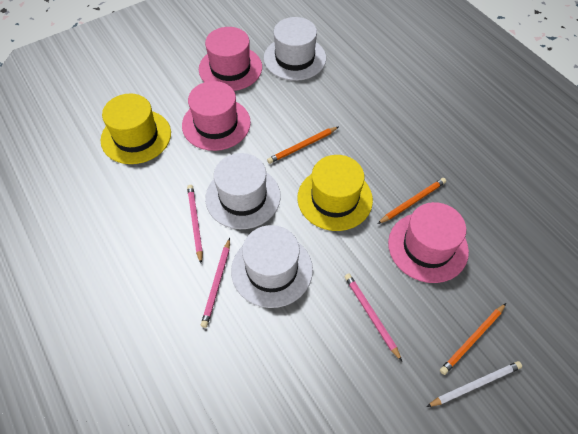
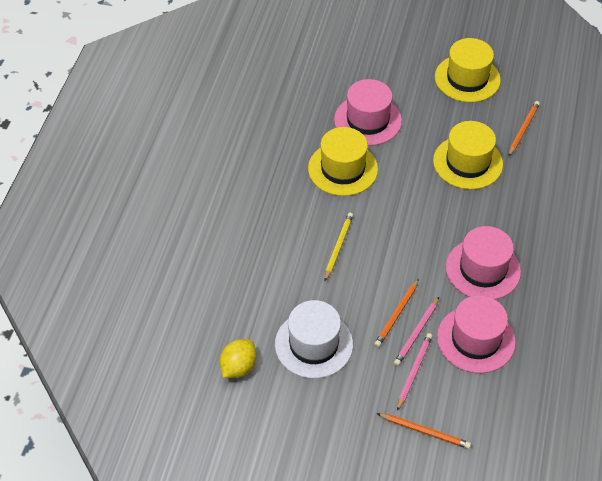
pink pencil: [187,185,203,263] [201,238,230,328] [344,274,402,361] = 3 -> [394,297,439,366] [397,333,433,411] = 2
white hat: [205,153,281,229] [231,225,313,308] [264,17,326,81] = 3 -> [275,300,353,379] = 1
white pencil: [426,361,522,407] = 1 -> none = 0
yellow hat: [101,94,171,164] [297,155,373,231] = 2 -> [308,127,378,196] [433,121,503,190] [435,38,501,102] = 3
yellow lemon: none = 0 -> [220,339,257,378] = 1
yellow pencil: none = 0 -> [325,213,353,281] = 1

